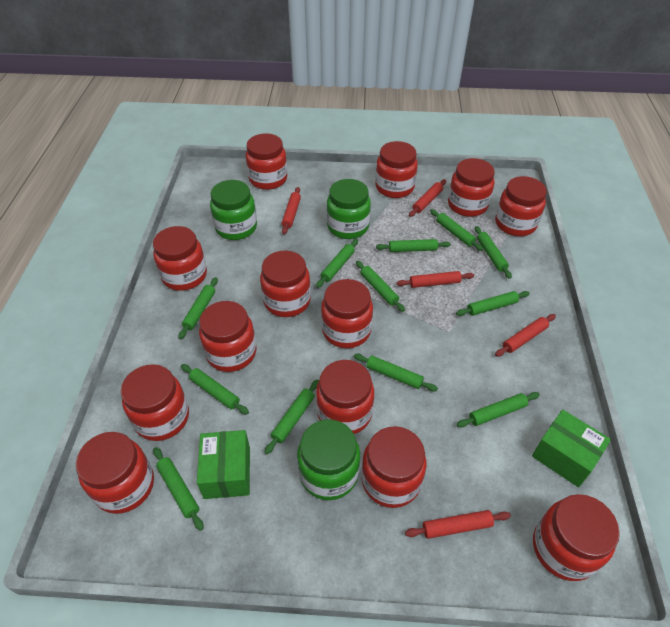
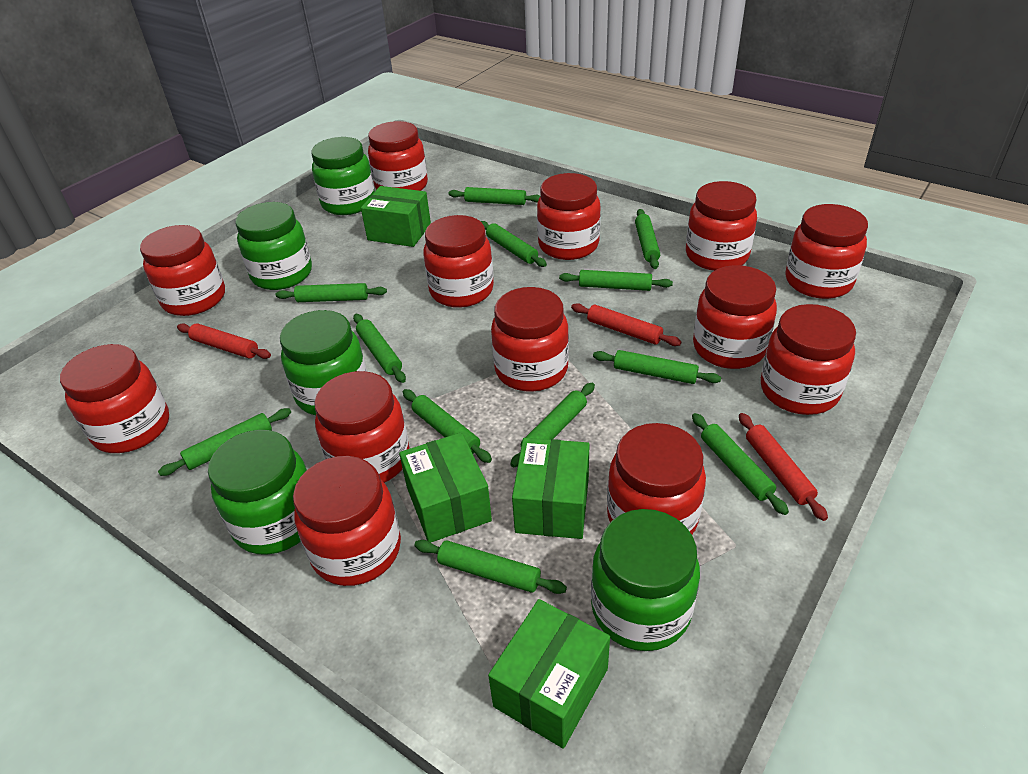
green box: [197,430,250,499] [532,409,611,488] = 2 -> [361,186,431,247] [399,432,492,543] [488,599,610,749] [512,438,590,539] = 4
green jar: [210,180,257,240] [297,419,360,500] [327,179,371,239] = 3 -> [208,430,307,555] [236,202,312,290] [280,310,367,415] [311,137,375,215] [591,509,700,651] = 5
red rolling pin: [282,187,301,234] [397,271,474,288] [405,510,511,539] [409,179,446,217] [495,314,556,357] = 5 -> [177,323,271,359] [571,303,681,346] [739,413,828,521] = 3

